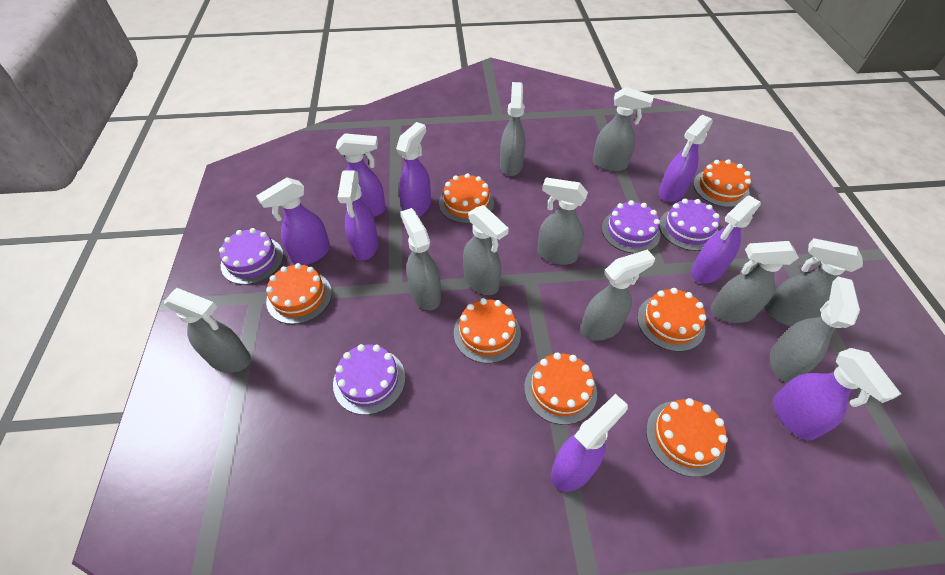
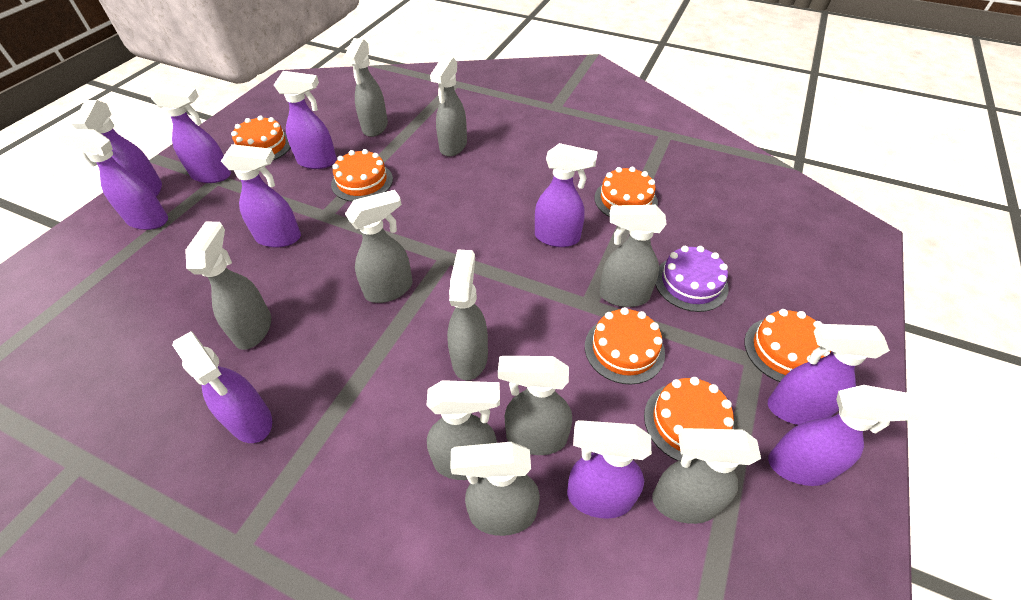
orange cake: [266,263,332,324] [439,173,494,224] [454,298,521,363] [524,352,597,425] [637,288,706,352] [646,398,728,477] [693,159,751,207] = 7 -> [231,115,291,160] [331,149,393,202] [585,307,665,385] [594,167,658,217] [644,377,734,461] [744,309,831,382] = 6
purple cake: [219,228,284,285] [333,344,405,415] [602,200,660,253] [659,199,720,251] = 4 -> [655,246,729,312] = 1
purple spray bottle: [256,178,330,265] [336,133,386,217] [338,170,379,261] [396,122,431,217] [551,394,628,492] [659,115,713,202] [691,196,761,283] [773,348,901,440] = 8 -> [56,128,168,230] [72,100,162,197] [151,84,231,183] [172,331,272,443] [221,144,301,247] [274,71,337,169] [535,143,598,247] [567,420,652,519] [768,324,890,425] [768,385,927,486] = 10

